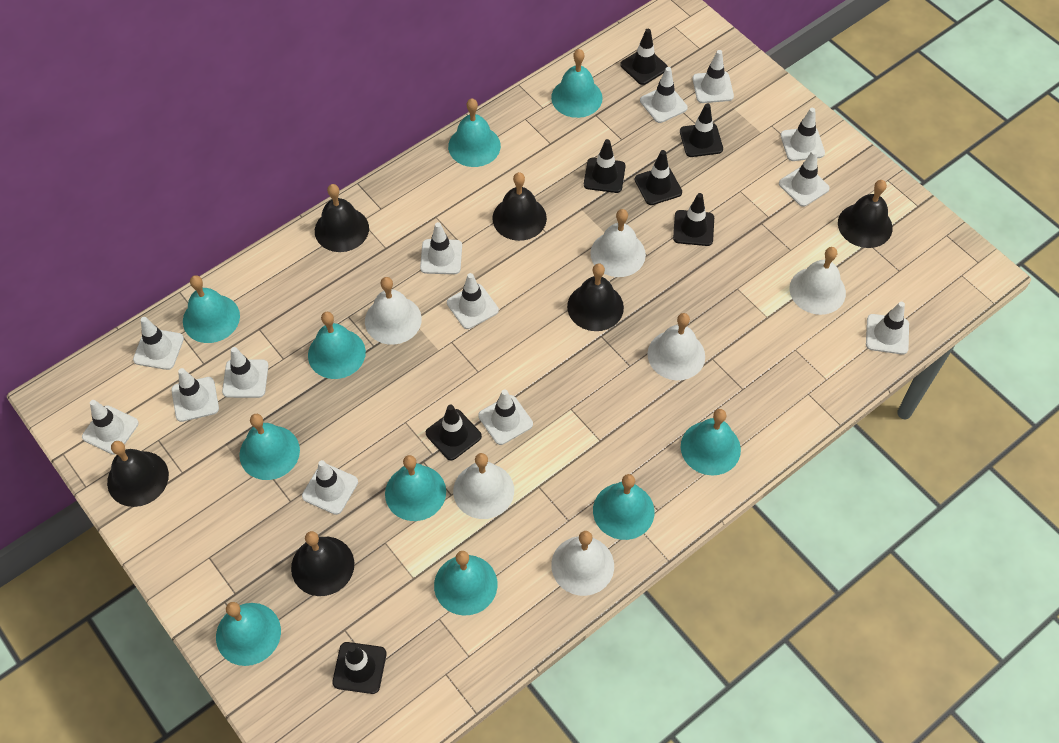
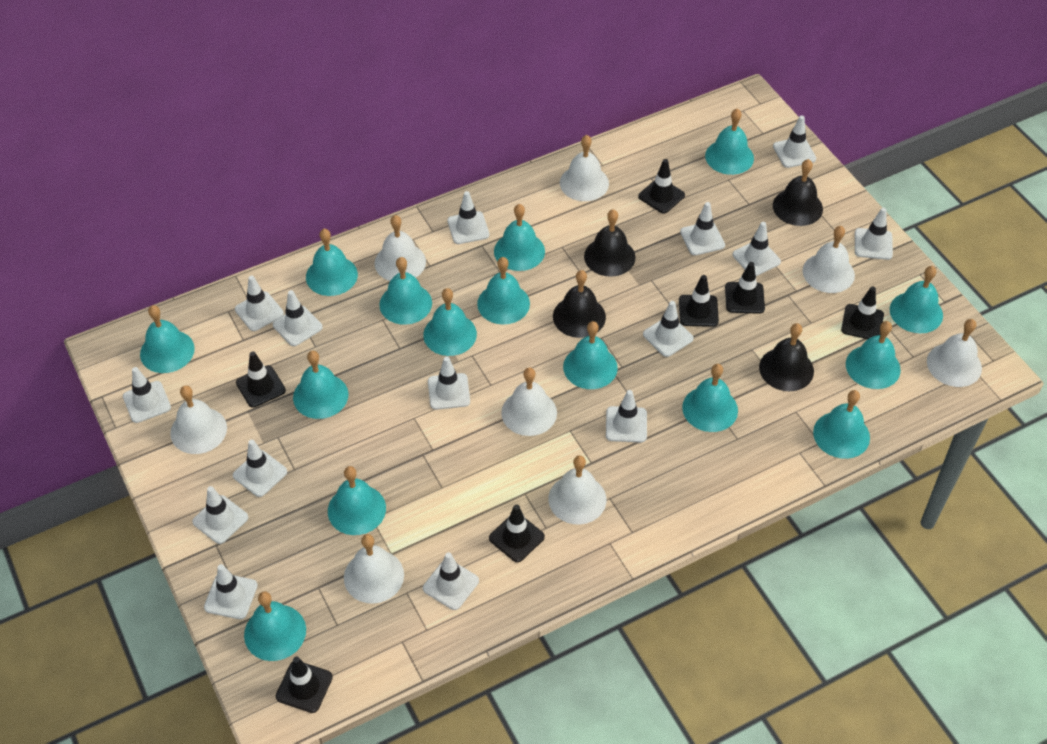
black bell: [107,441,169,507] [291,531,354,596] [315,184,369,252] [492,172,547,241] [567,264,624,331] [838,180,893,248] = 6 -> [553,270,606,338] [584,209,635,277] [759,323,814,391] [773,159,823,226] = 4
turquoise bell: [183,275,240,343] [216,602,281,666] [239,414,300,480] [308,312,366,379] [385,455,446,521] [434,551,498,615] [448,98,501,167] [551,49,603,118] [593,474,654,540] [681,409,741,475] = 10 -> [140,305,195,373] [244,591,306,661] [293,351,348,419] [306,229,358,296] [328,466,386,535] [379,257,432,325] [423,288,477,356] [477,257,530,325] [494,204,545,271] [563,321,618,389] [682,364,738,432] [705,108,754,175] [813,390,870,459] [846,321,901,389] [890,266,943,333] = 15
white bell: [365,277,422,345] [453,453,514,519] [551,531,614,596] [590,209,646,277] [648,313,705,380] [789,247,846,315] = 6 -> [170,386,227,454] [344,534,404,604] [374,215,426,281] [501,368,557,436] [548,456,606,524] [560,135,609,201] [803,226,855,293] [927,319,982,387] = 8
white traffic cone: [82,400,139,455] [133,317,184,370] [171,368,219,422] [222,347,268,398] [302,460,358,515] [420,222,462,274] [447,273,499,329] [478,389,533,445] [640,67,688,123] [692,50,734,103] [779,150,830,207] [781,108,825,161] [866,302,909,355] = 13 -> [123,367,171,423] [192,486,248,544] [204,564,258,619] [233,440,287,497] [235,275,284,331] [273,290,323,346] [423,552,479,610] [428,356,470,410] [447,191,489,244] [606,390,647,442] [643,301,693,357] [680,202,725,255] [733,222,781,276] [773,115,816,168] [855,208,893,260] = 15

